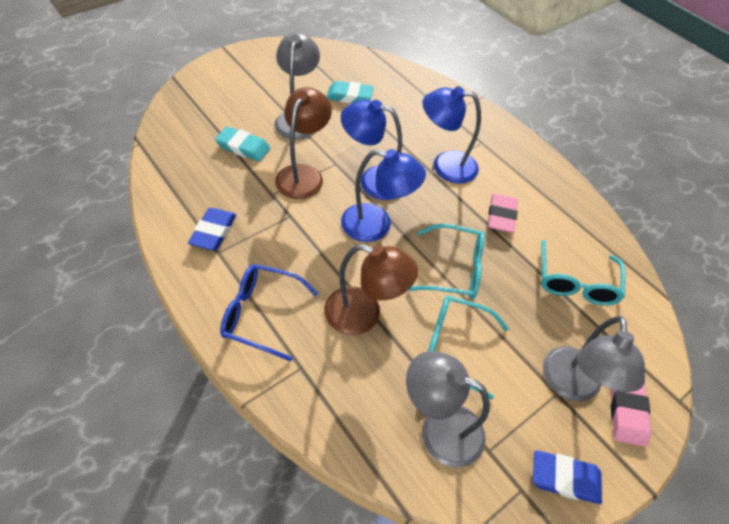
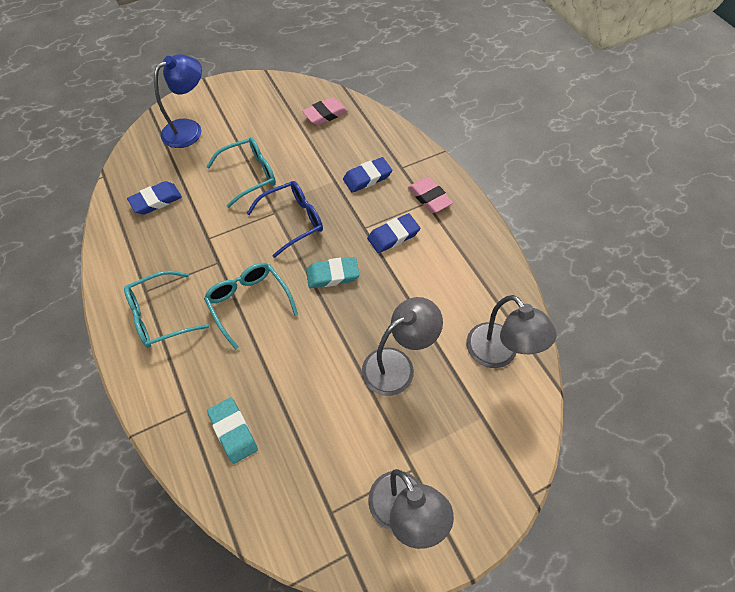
blue eraser: [188,208,236,250] [533,450,602,504] = 2 -> [127,181,182,215] [343,157,392,193] [367,213,420,253] = 3
blue lamp: [341,100,402,200] [341,149,426,242] [423,86,481,184] = 3 -> [154,54,202,148] = 1
brown lamp: [275,87,332,199] [324,244,418,335] = 2 -> none = 0

